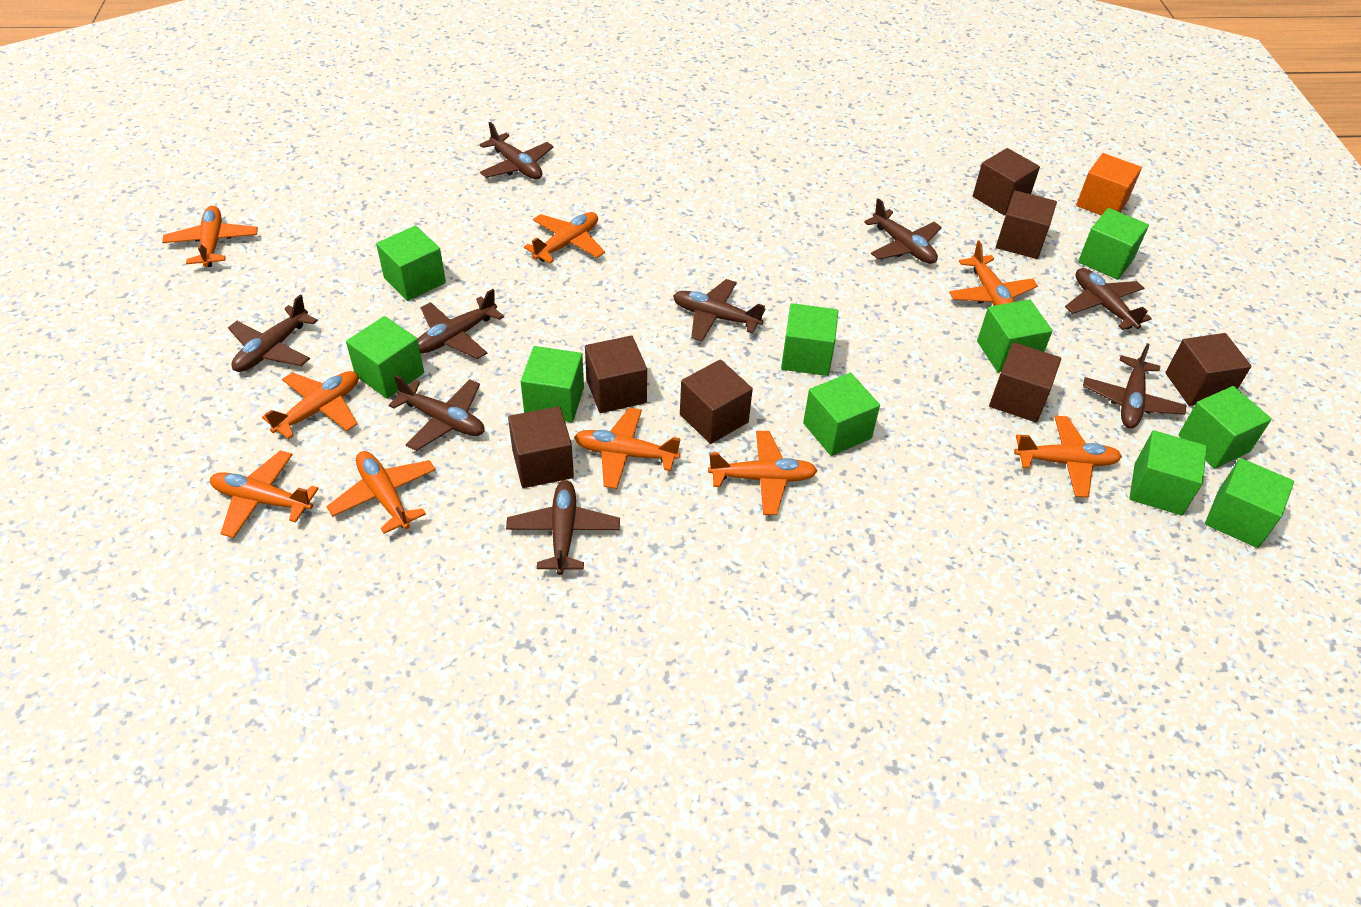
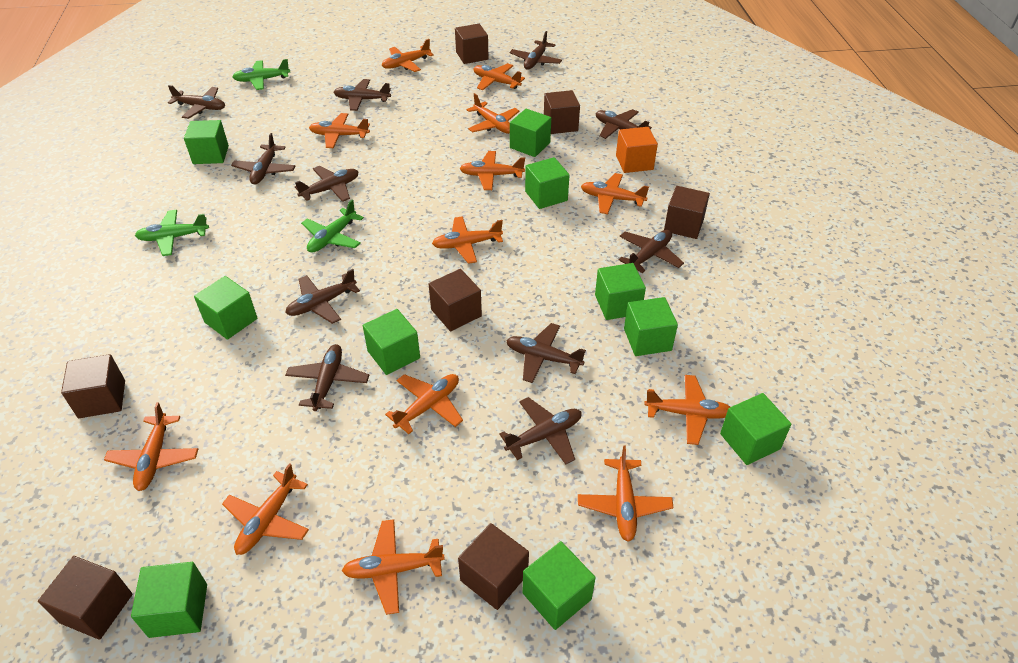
brown plane: [228,295,318,372] [388,375,484,451] [418,289,504,359] [479,122,554,179] [506,480,620,575] [673,279,766,341] [864,198,942,264] [1065,268,1152,330] [1083,343,1186,428] = 9 -> [168,85,225,119] [231,133,295,185] [285,269,360,324] [285,344,369,411] [295,166,359,202] [334,79,391,111] [499,397,582,464] [506,323,586,383] [510,31,562,69] [596,109,652,139] [619,230,684,273] = 11
green plane: none = 0 -> [135,210,209,256] [233,59,290,90] [301,199,364,253] = 3
orange plane: [162,206,258,267] [210,450,319,538] [262,371,359,439] [326,451,436,534] [524,212,605,263] [574,407,681,489] [708,431,818,515] [949,240,1038,306] [1014,416,1122,497] = 9 -> [104,402,198,491] [222,463,309,555] [309,113,370,148] [342,519,445,615] [382,39,434,72] [385,374,463,434] [432,216,503,264] [460,151,525,190] [467,93,520,134] [474,63,525,90] [578,446,674,542] [581,173,649,214] [644,375,730,445] = 13

